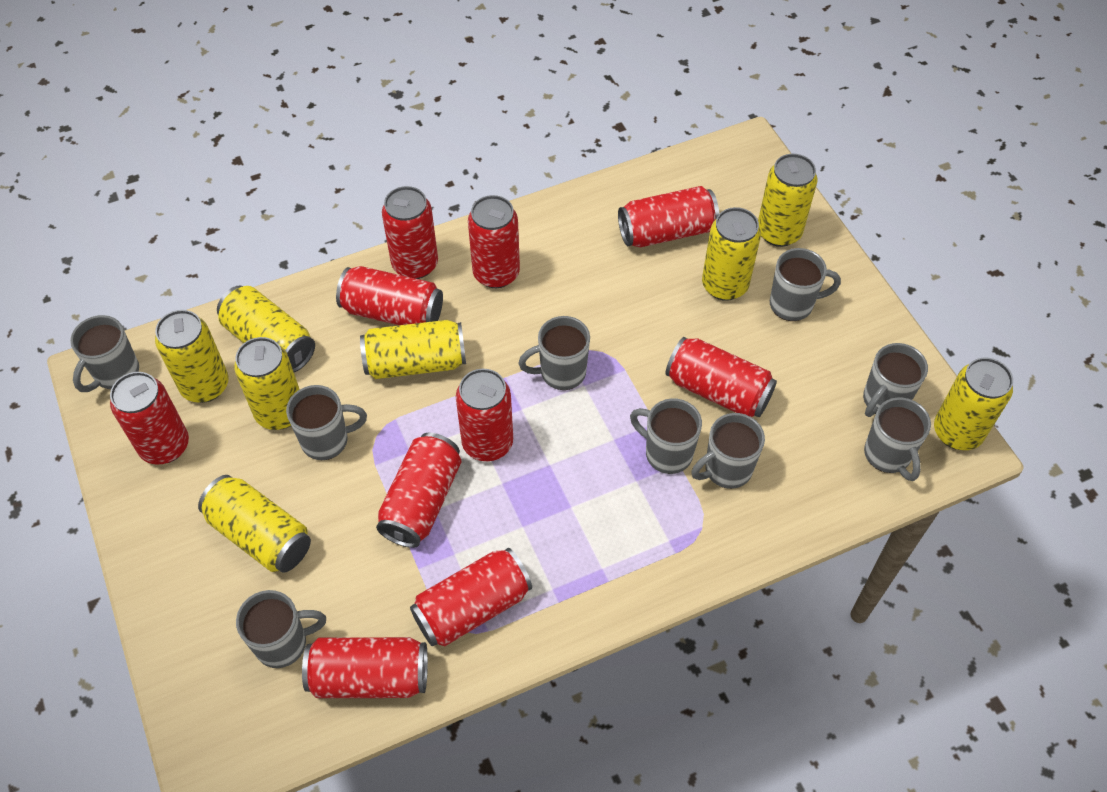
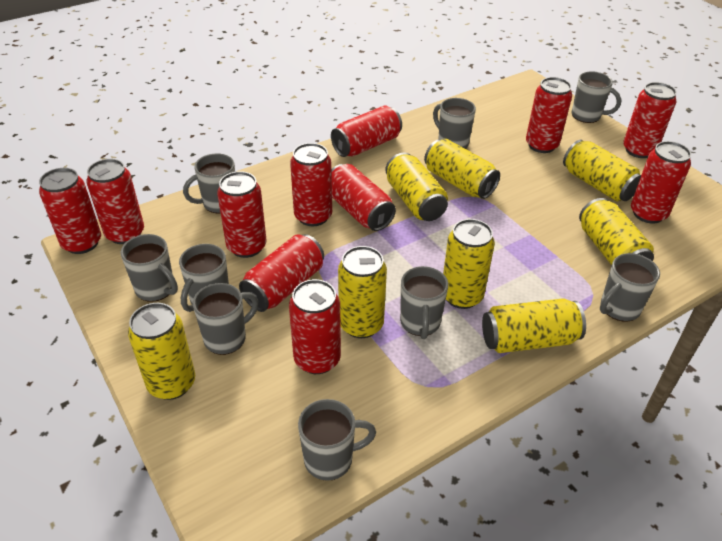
red can: [110,372,189,465] [302,637,428,698] [336,266,443,325] [376,433,461,548] [382,186,438,279] [410,548,532,646] [456,369,513,461] [468,195,520,288] [618,186,719,247] [665,337,777,417] = 10 -> [39,168,101,254] [86,159,144,244] [217,171,267,258] [239,234,324,312] [289,279,341,374] [290,143,332,226] [331,106,402,157] [332,164,396,231] [526,77,572,153] [623,82,677,158] [631,141,691,224] = 11

